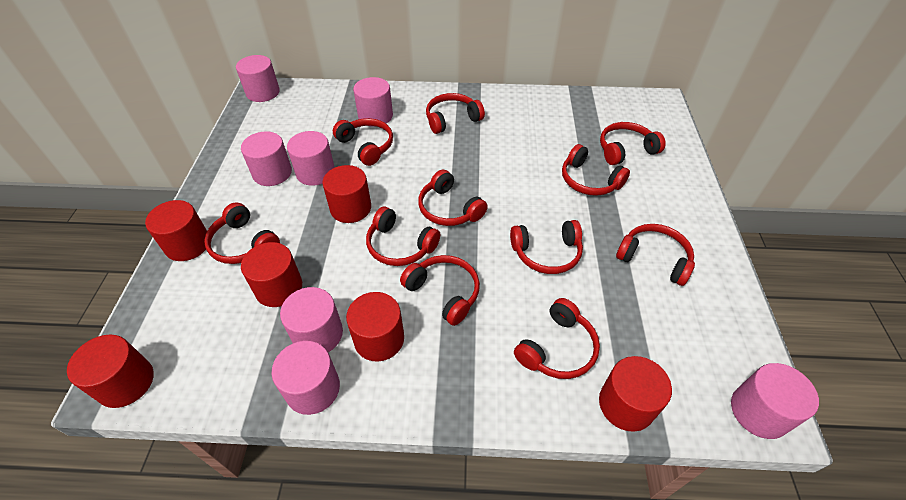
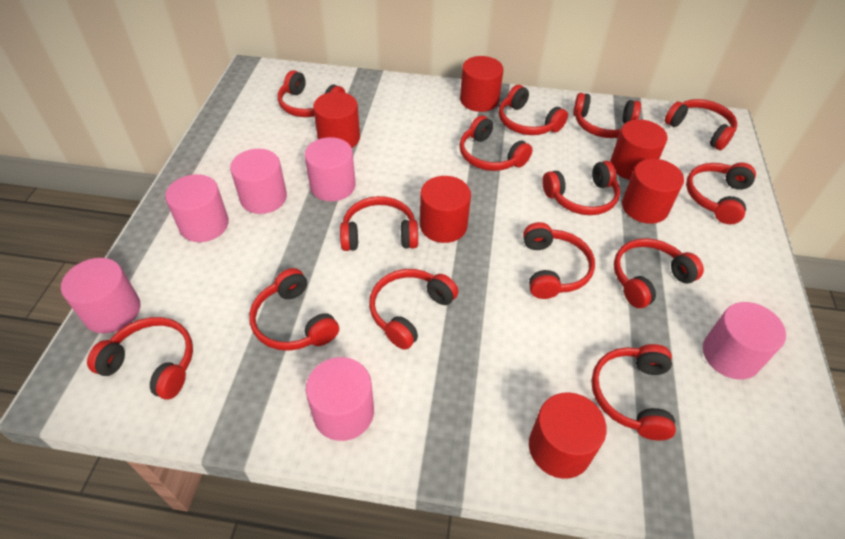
pink cylinder: [236,55,280,102] [241,132,292,186] [272,341,340,415] [280,287,343,352] [287,131,335,186] [353,77,393,127] [731,363,819,439] = 7 -> [61,258,140,334] [165,174,229,242] [230,149,287,214] [305,137,356,201] [306,357,374,441] [703,302,786,380] = 6
red headphones: [204,203,280,264] [333,118,393,166] [366,207,440,266] [400,255,480,326] [418,170,488,226] [426,93,485,134] [510,220,583,274] [514,298,600,379] [562,144,630,196] [600,122,666,165] [616,224,695,286] = 11 -> [87,317,193,400] [249,268,339,351] [278,70,345,117] [340,196,418,251] [369,269,458,350] [459,116,533,171] [499,85,568,135] [523,222,595,299] [542,161,620,215] [573,93,641,138] [591,344,676,440] [614,238,704,308] [665,99,737,150] [686,163,756,224] = 14

